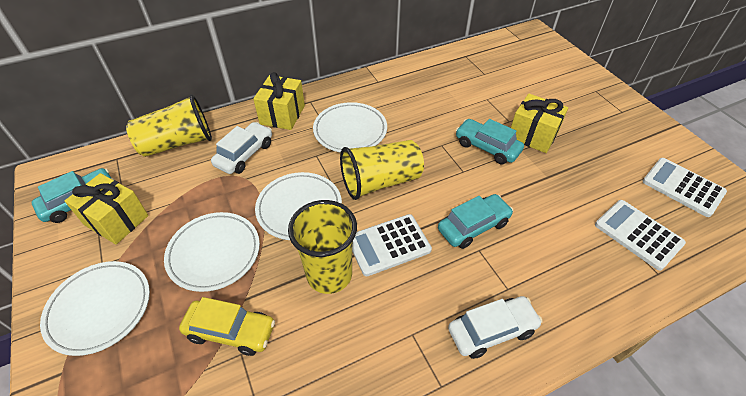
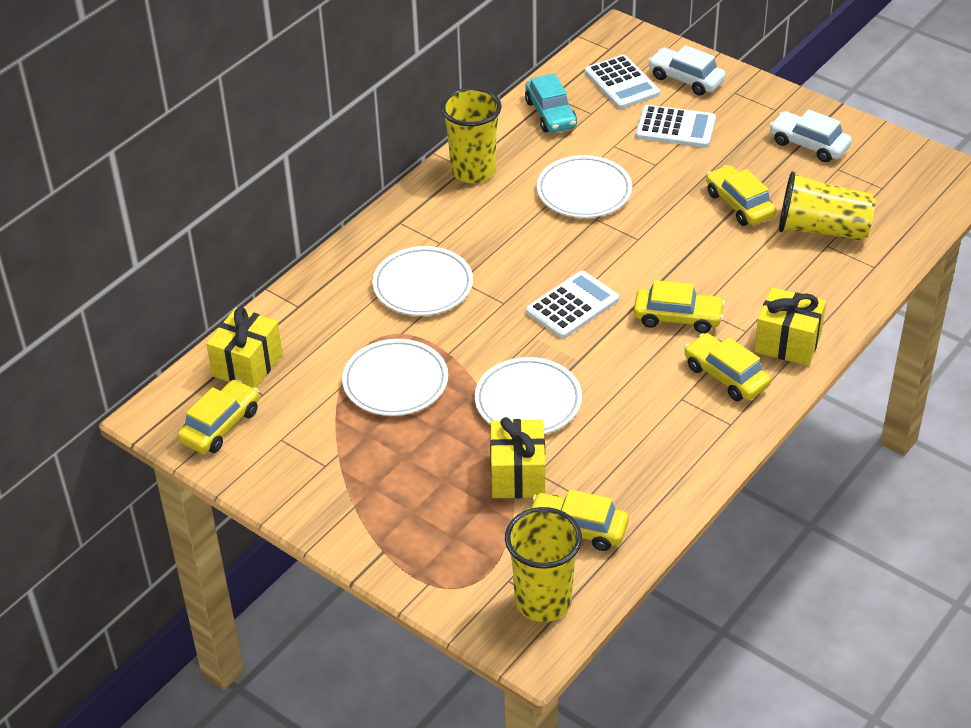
turquoise car: [32,168,114,223] [438,194,513,249] [456,119,524,164] = 3 -> [525,73,577,133] = 1
yellow car: [179,297,275,356] = 1 -> [178,379,259,454] [531,489,629,551] [634,280,725,333] [684,333,771,401] [706,165,776,226] = 5

